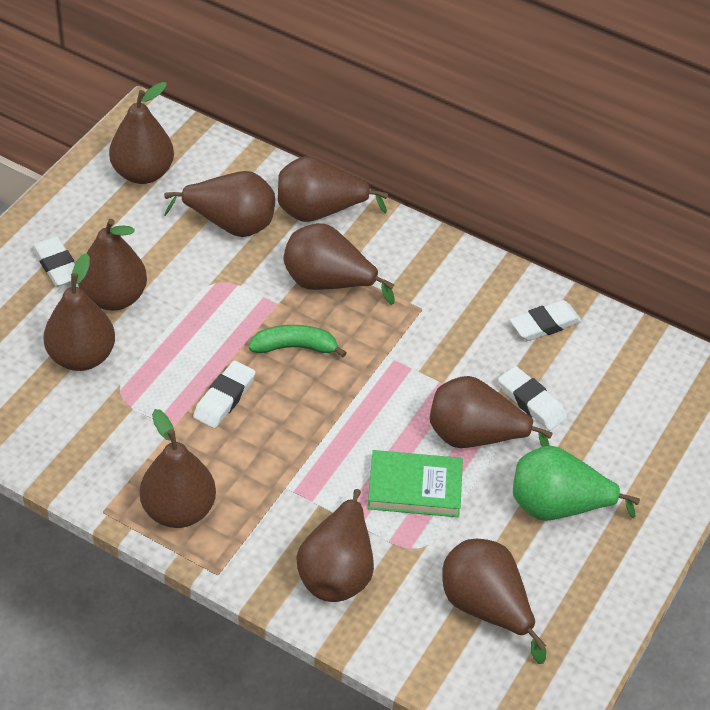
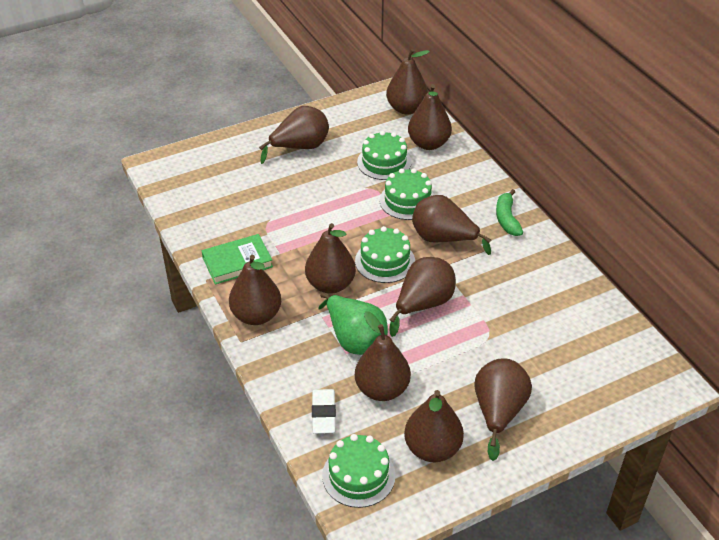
green cake: none = 0 -> [322,434,395,508] [355,226,415,283] [357,131,412,180] [379,168,434,220] = 4
white eraser: [32,236,75,287] [193,361,256,428] [498,366,567,431] [510,300,582,341] = 4 -> [312,389,336,434] = 1

